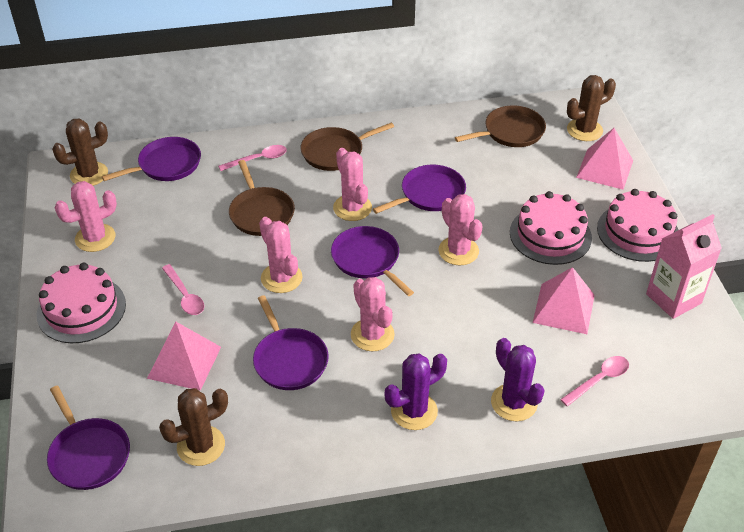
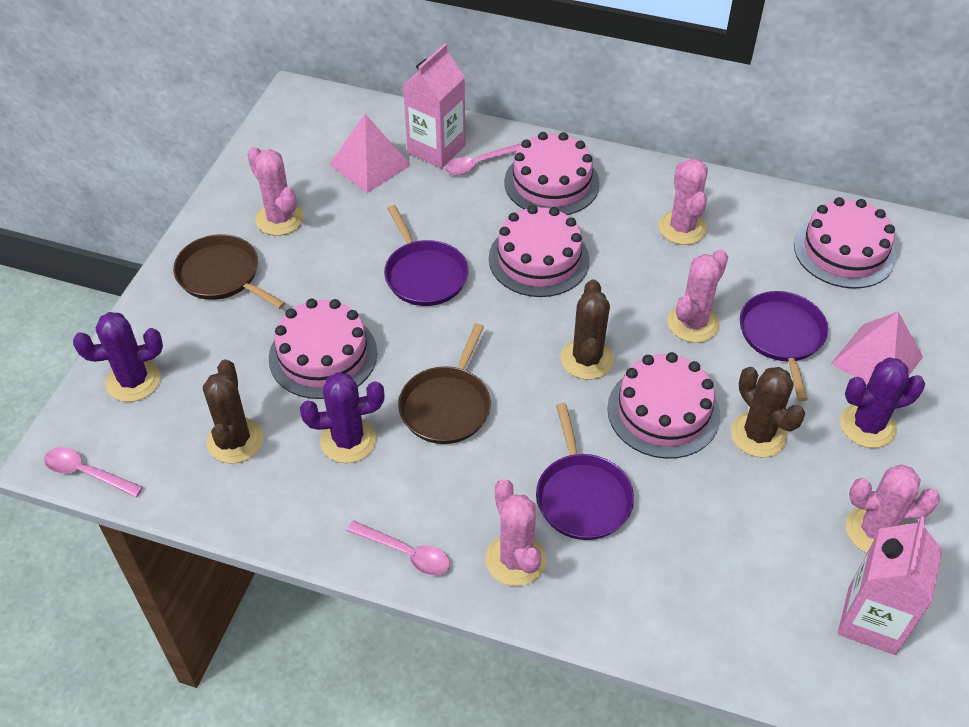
brown pan: [229,160,295,236] [301,122,394,171] [455,106,546,147] = 3 -> [173,234,285,309] [398,323,491,444] = 2
pink cake: [37,263,126,343] [510,191,592,265] [597,189,679,262] = 3 -> [269,299,377,399] [489,205,590,297] [504,132,600,215] [607,352,720,459] [794,197,896,289] = 5
pink carton: [646,214,722,319] = 1 -> [403,43,465,168] [838,516,942,655] = 2
pink pyramid: [147,322,221,391] [533,267,595,334] [576,128,633,189] = 3 -> [329,114,411,193] [831,312,923,385] = 2
purple cactus: [385,353,447,430] [491,338,545,421] = 2 -> [73,312,163,402] [300,372,385,463] [840,358,925,448] = 3
purple pan: [47,386,130,490] [102,137,201,181] [253,295,329,390] [331,226,414,296] [373,165,466,214] = 5 -> [384,205,469,306] [536,403,634,540] [740,291,828,401] = 3

